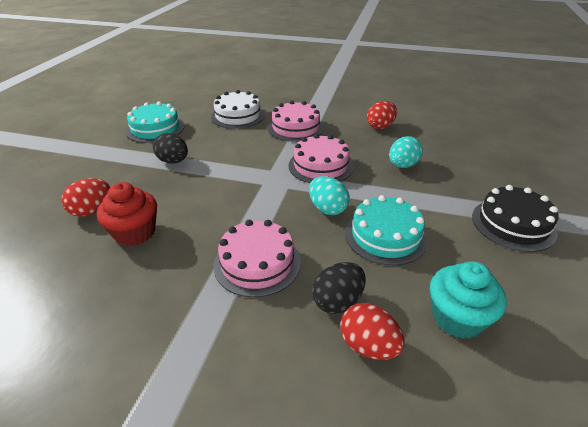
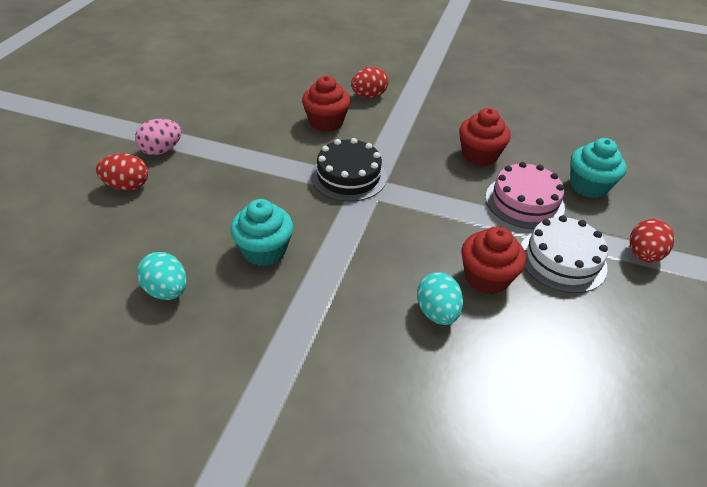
black egg: [153,133,188,164] [312,262,366,314] = 2 -> none = 0
pink cake: [213,220,301,297] [268,101,324,142] [288,134,354,183] = 3 -> [486,162,565,229] = 1
pink egg: none = 0 -> [135,119,182,155] = 1
red cupcake: [97,182,157,246] = 1 -> [302,76,351,132] [459,108,511,166] [462,226,526,295] = 3
turquoise cake: [126,101,184,143] [345,195,428,266] = 2 -> none = 0
turquoise cupcake: [430,261,507,339] = 1 -> [230,199,293,266] [570,138,627,198] = 2

